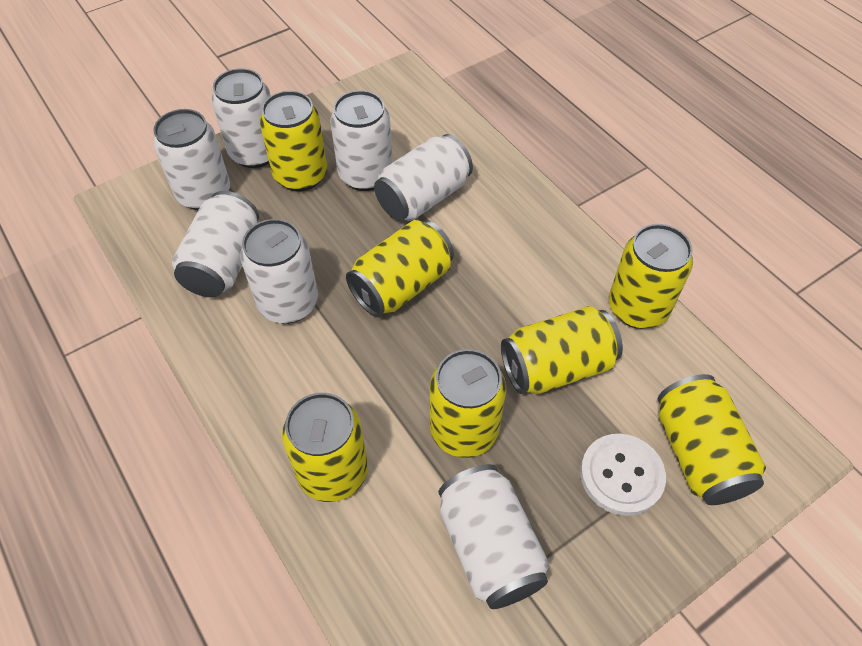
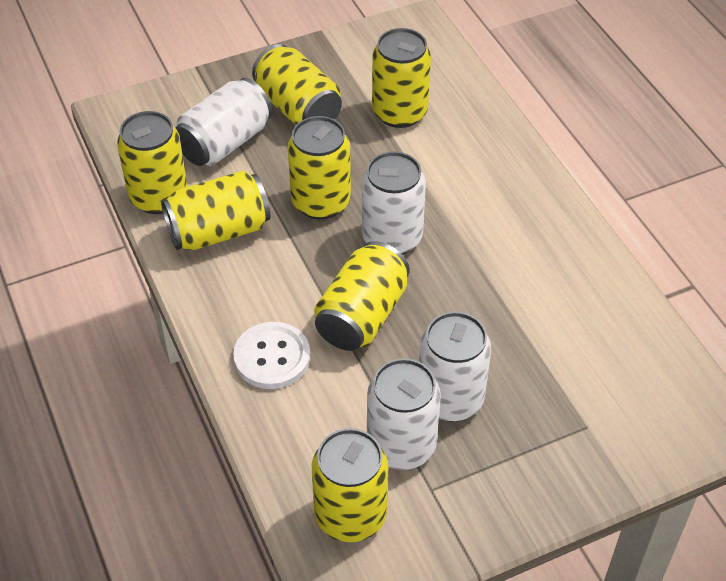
white can: [153,109,230,210] [172,191,259,297] [212,68,271,168] [240,219,318,324] [330,90,393,191] [374,134,473,221] [438,464,549,609] = 7 -> [175,78,272,166] [362,151,426,255] [367,358,441,470] [419,312,491,421] = 4

